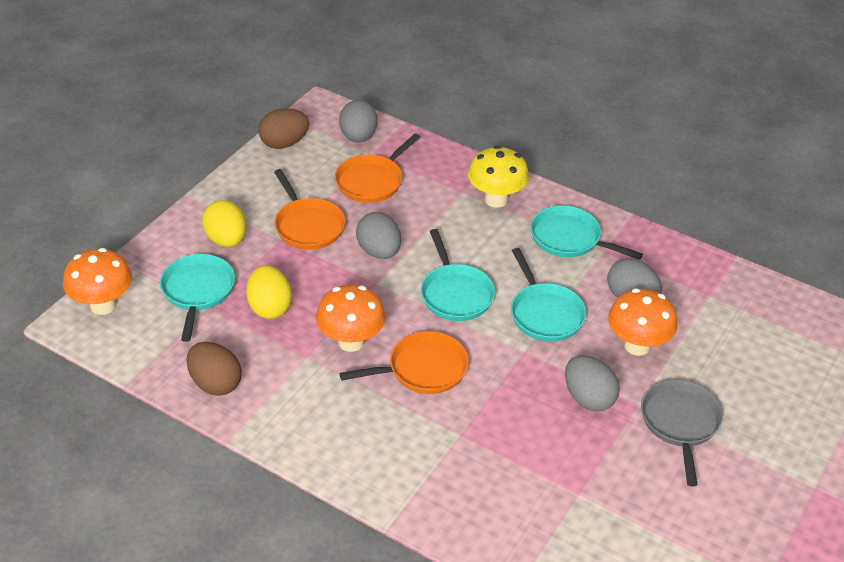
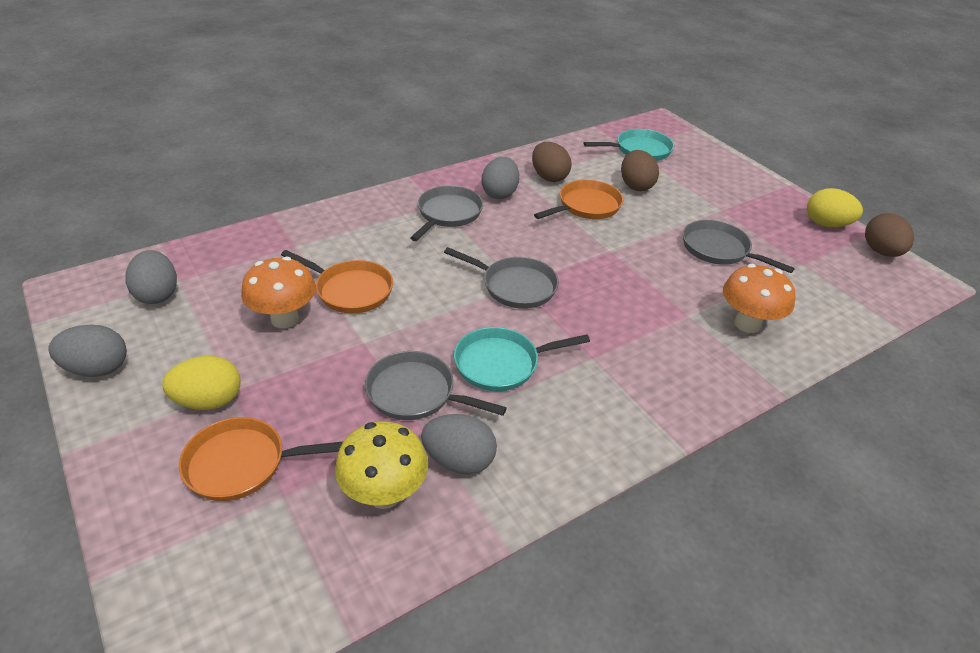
brown egg: [187,342,242,396] [258,108,309,149] = 2 -> [532,142,572,182] [621,150,659,191] [865,213,914,257] = 3
grey pan: [641,380,723,487] = 1 -> [365,351,507,420] [410,186,483,241] [444,247,559,309] [683,220,795,273] = 4
orange mushroom: [63,248,132,315] [316,284,385,352] [608,288,677,356] = 3 -> [241,257,316,328] [723,264,796,333] = 2
turquoise pan: [160,254,235,342] [421,229,495,321] [511,248,586,342] [530,206,643,260] = 4 -> [454,327,590,391] [584,129,674,161] = 2

